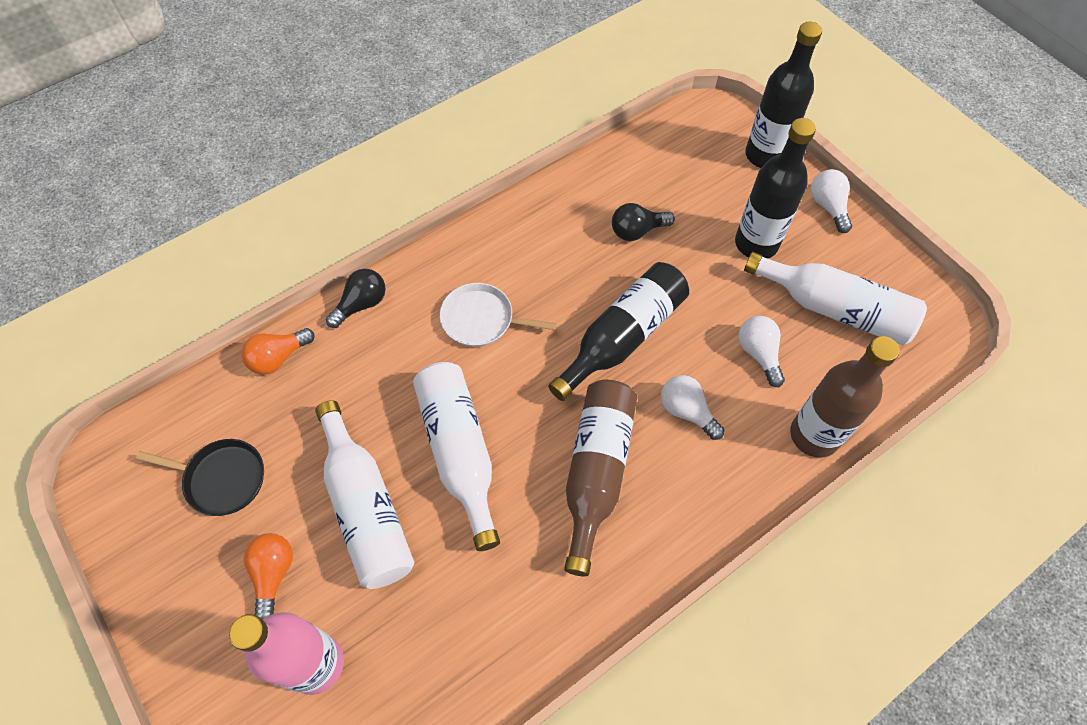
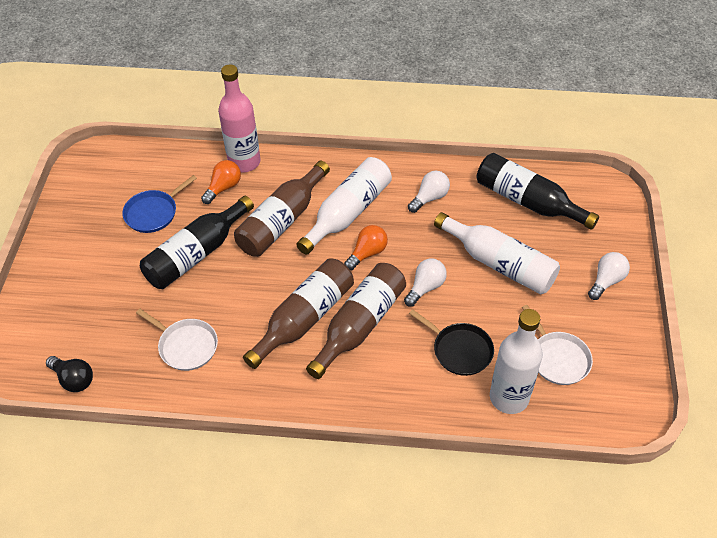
black bottle: [548,262,689,401] [735,118,816,259] [745,22,822,168] = 3 -> [140,196,254,289] [477,153,599,230] = 2
black light bulb: [326,269,386,328] [612,203,675,241] = 2 -> [46,356,93,392] = 1
blue pan: none = 0 -> [122,175,197,233] = 1
brown bottle: [564,380,637,576] [790,336,899,458] = 2 -> [234,161,330,257] [243,258,354,369] [306,263,406,379] = 3
white pan: [440,283,556,347] = 1 -> [136,309,218,371] [522,305,593,385] = 2

